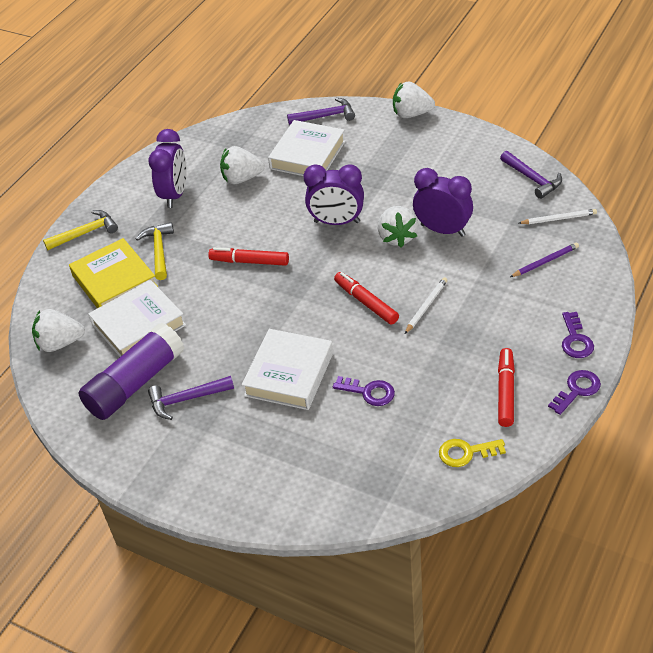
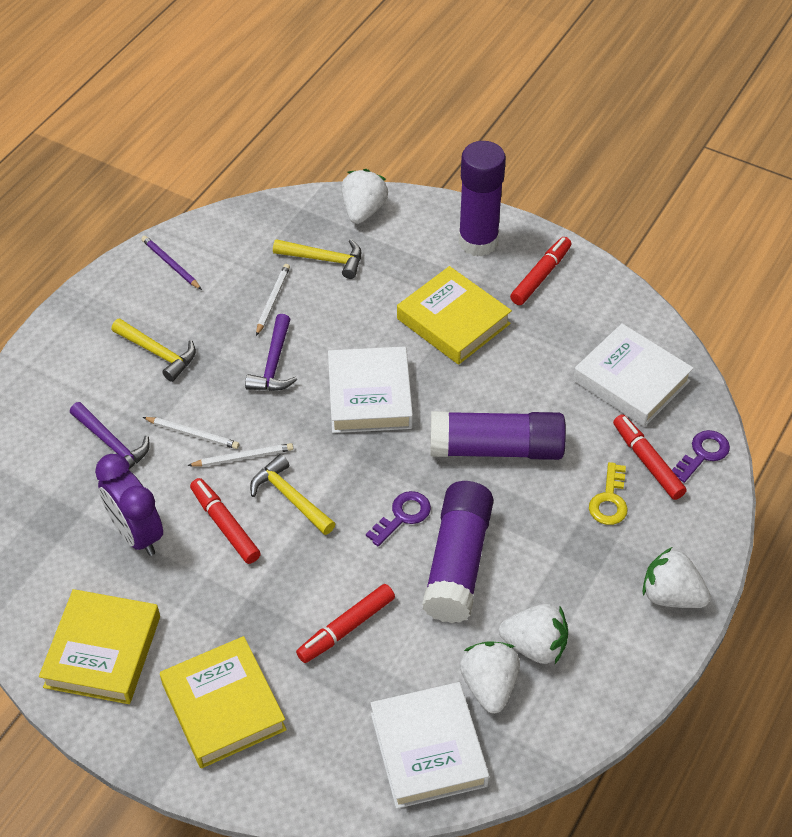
purple clock: [148,129,187,208] [303,164,364,225] [413,168,473,237] = 3 -> [95,454,163,556] = 1
purple glue stick: [78,323,184,420] = 1 -> [422,481,494,623] [430,411,566,460] [458,141,506,257] = 3
purple hammer: [148,376,234,420] [287,98,355,125] [500,151,562,199] = 3 -> [70,402,149,470] [245,314,297,391] = 2
purple key: [333,376,395,406] [548,370,601,415] [562,312,594,358] = 3 -> [366,491,431,547] [672,430,730,483] = 2
red marker: [208,247,289,266] [334,272,399,325] [498,348,515,427] = 3 -> [190,478,261,564] [296,584,395,663] [510,237,572,305] [613,414,687,500] = 4
white pencil: [405,277,448,334] [519,209,597,224] = 2 -> [143,417,239,449] [187,443,293,467] [256,264,290,336] = 3
yellow book: [69,238,158,308] = 1 -> [39,589,160,704] [160,636,287,769] [397,266,512,365] = 3
yellow hammer: [43,210,118,250] [136,222,174,280] = 2 -> [111,318,196,382] [250,454,335,535] [273,239,361,279] = 3

